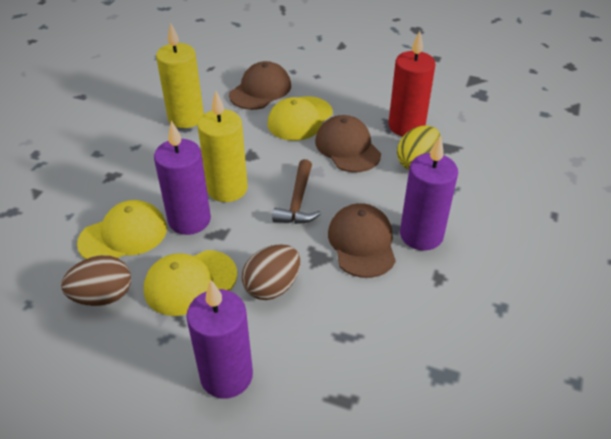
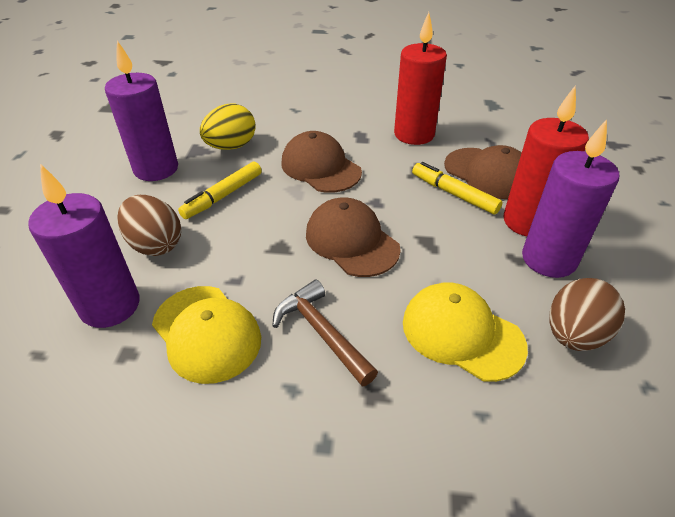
red candle: [389,31,436,136] = 1 -> [394,12,447,145] [504,86,589,236] = 2
yellow candle: [156,23,204,128] [197,91,248,202] = 2 -> none = 0
yellow cap: [77,200,167,259] [144,250,237,316] [268,96,333,141] = 3 -> [152,286,261,384] [403,282,528,382] = 2
yellow marker: none = 0 -> [178,162,262,219] [412,162,503,215] = 2

